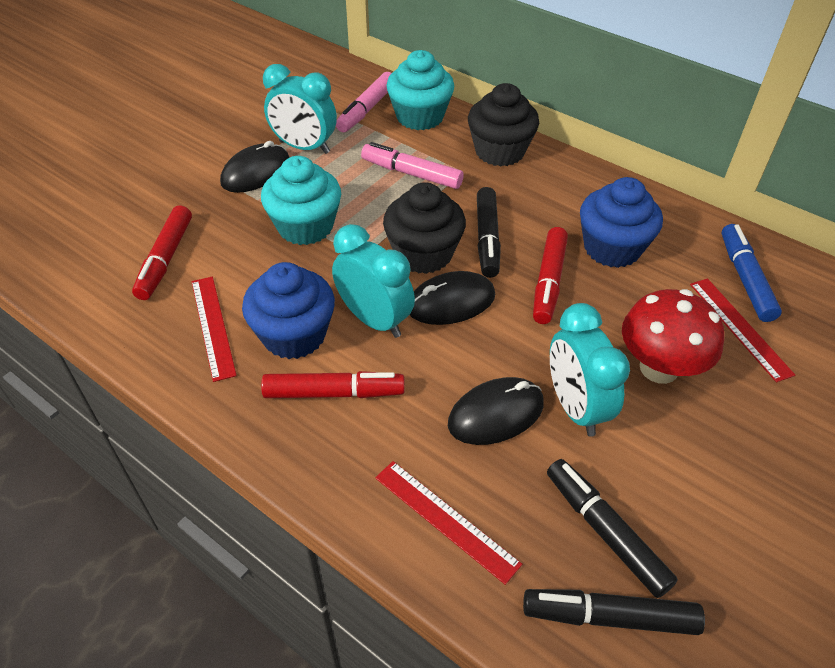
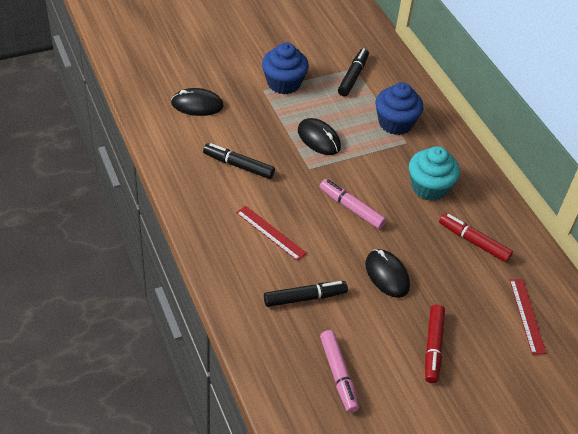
black cupcake: [383,182,466,274] [468,83,539,166] = 2 -> none = 0
blue marker: [721,224,782,322] = 1 -> none = 0
red marker: [132,205,192,300] [261,371,405,398] [533,227,568,324] = 3 -> [425,304,445,383] [439,213,513,262] = 2
red mushroom: [622,289,724,384] = 1 -> none = 0
red ruler: [192,277,237,382] [375,461,522,585] [690,278,795,382] = 3 -> [236,206,307,261] [510,279,546,355] = 2
turquoise clock: [263,64,337,154] [332,224,415,338] [550,303,630,437] = 3 -> none = 0
turquoise cupcake: [261,156,341,245] [386,50,454,130] = 2 -> [409,146,460,201] = 1

